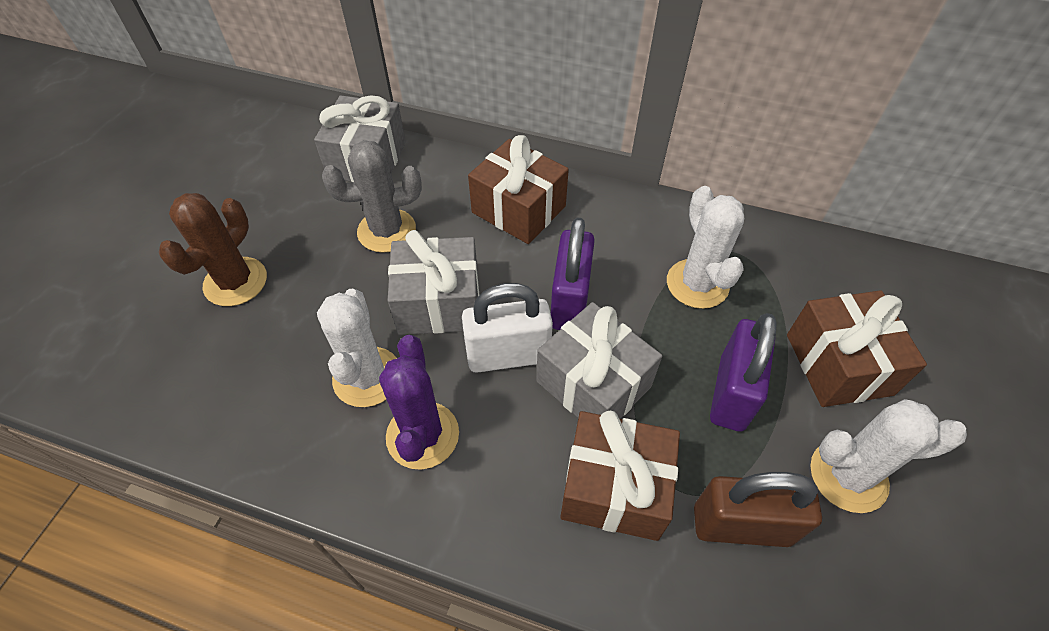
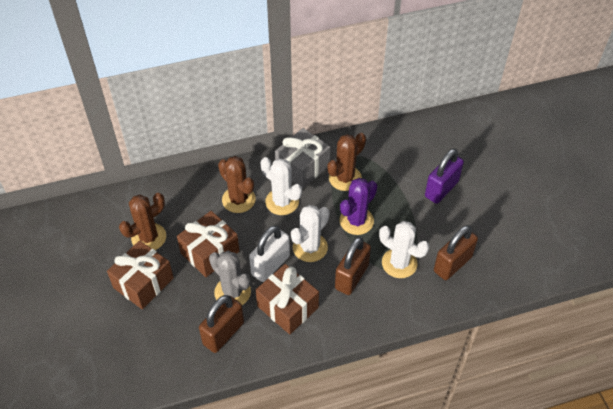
brown cactus: [159,193,267,306] = 1 -> [119,193,166,250] [218,156,256,213] [327,133,366,191] = 3
brown padlock: [694,472,822,547] = 1 -> [199,295,244,353] [335,237,371,295] [434,225,478,280] = 3
grey gift: [314,95,406,182] [388,230,479,335] [536,302,662,419] = 3 -> [275,128,330,189] = 1
purple padlock: [551,217,595,330] [710,313,777,432] = 2 -> [425,149,464,204] = 1

